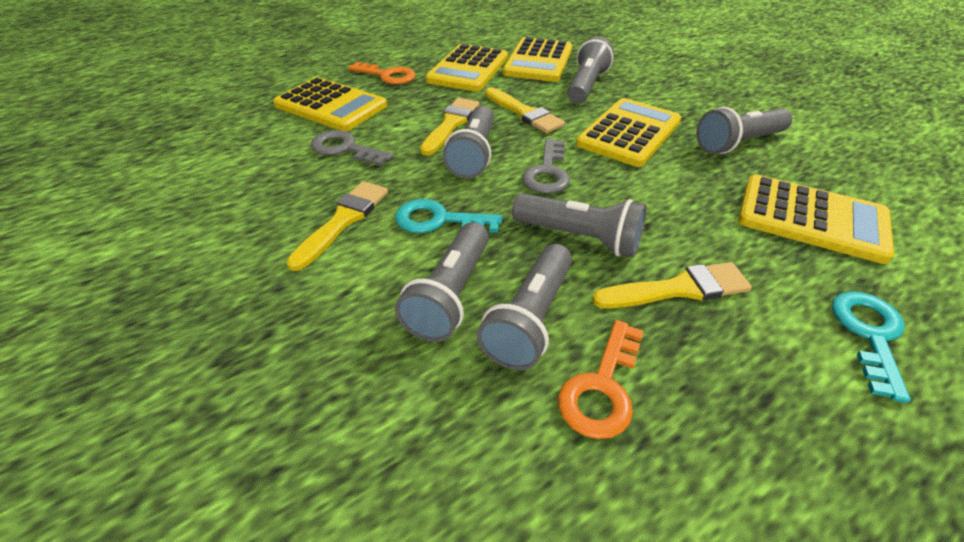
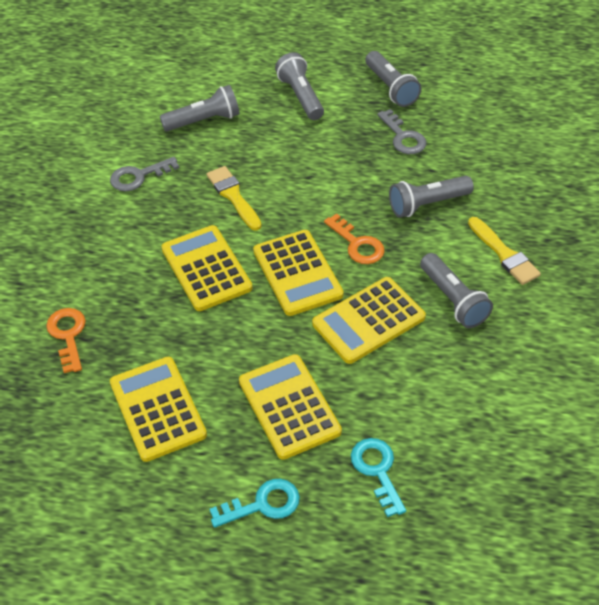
grey flashlight: [395,222,489,342] [443,106,494,178] [477,244,572,370] [512,193,647,257] [567,37,614,104] [696,107,793,154] = 6 -> [160,85,239,131] [275,52,324,120] [365,51,421,107] [389,176,474,218] [420,253,493,328] = 5
yellow brush: [286,181,388,271] [420,98,479,155] [485,87,565,133] [592,262,752,309] = 4 -> [207,166,262,231] [468,217,541,285] = 2

